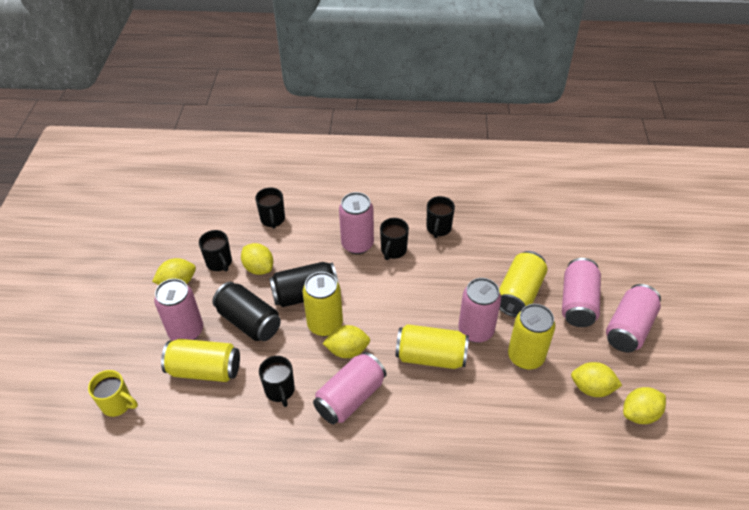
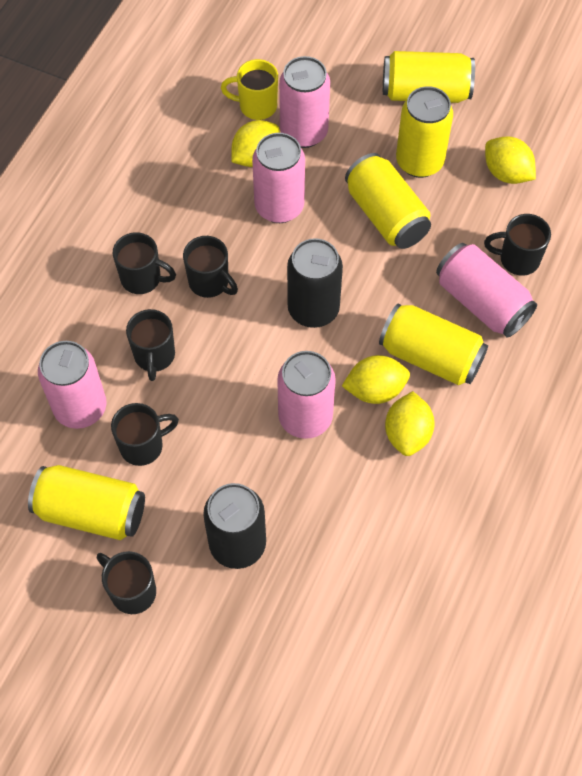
black mug: [199,230,232,272] [255,187,285,229] [259,356,295,407] [380,218,409,260] [426,196,455,238] = 5 -> [97,551,156,614] [111,403,179,466] [113,232,176,294] [126,309,175,381] [183,236,238,298] [484,214,551,276] = 6
pink can: [154,279,203,341] [313,352,386,424] [339,192,374,254] [458,278,501,343] [562,258,601,327] [606,284,661,352] = 6 -> [38,341,106,429] [252,133,305,223] [277,351,336,439] [279,56,330,148] [436,243,537,338] = 5
yellow lemon: [152,258,196,285] [241,243,273,275] [322,325,370,358] [571,362,622,397] [623,387,666,424] = 5 -> [231,120,280,167] [342,355,410,404] [385,391,435,456] [485,137,536,184] = 4

